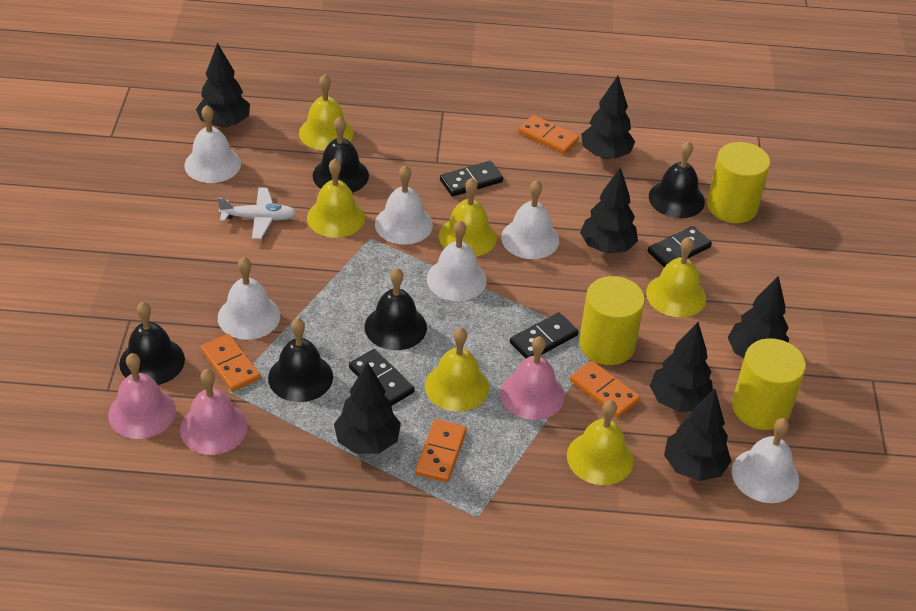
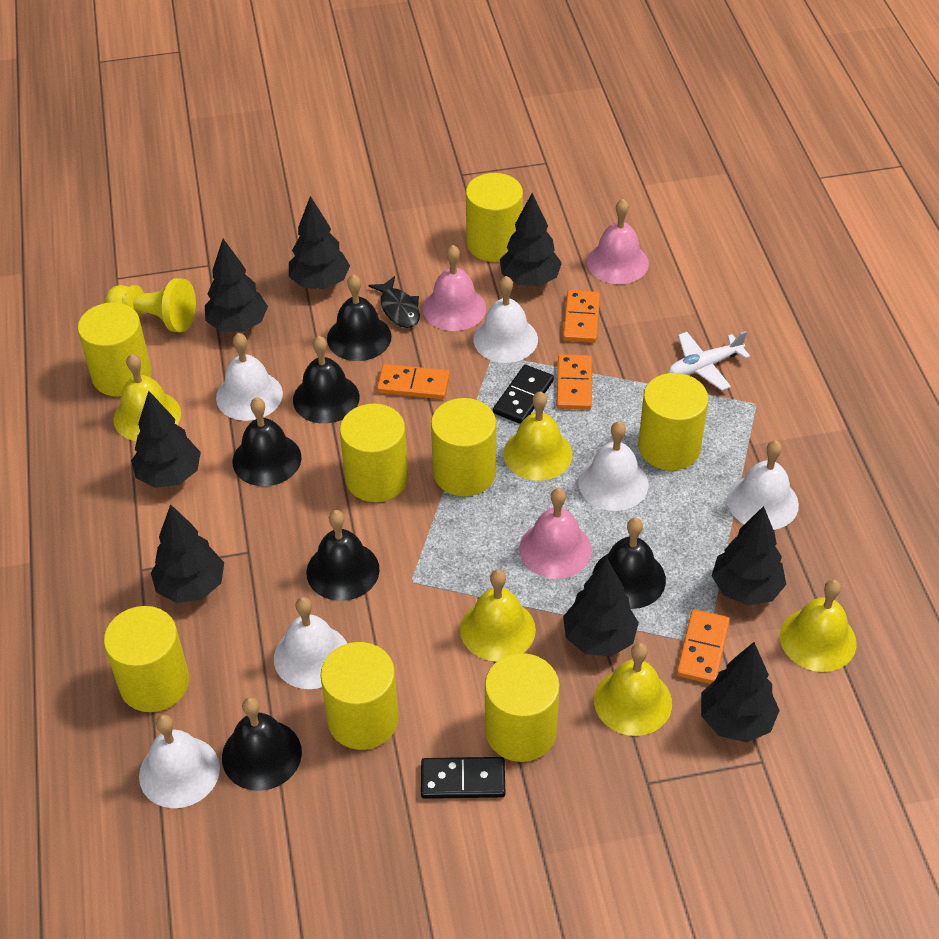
black bell: [119,302,185,385] [268,318,333,402] [313,117,369,193] [365,268,427,350] [649,141,705,218] = 5 -> [222,697,302,791] [232,397,302,486] [293,336,360,423] [306,510,380,601] [327,274,392,361] [592,518,666,609] = 6
black domino: [349,349,415,406] [440,161,503,197] [510,312,578,359] [648,226,712,267] = 4 -> [421,757,505,799] [493,365,554,424] = 2
black fish: none = 0 -> [368,276,420,328] = 1
black tree: [196,43,250,128] [334,362,401,454] [580,167,638,254] [581,76,635,159] [650,322,713,412] [664,389,732,481] [728,276,789,358] = 7 -> [131,391,201,488] [151,504,224,603] [205,239,268,332] [289,196,350,289] [500,193,562,286] [563,558,639,656] [701,642,780,742] [712,506,786,606] = 8
yellow bell: [299,74,354,151] [307,158,365,238] [425,328,489,412] [439,178,497,257] [567,400,634,485] [646,237,706,317] = 6 -> [113,354,181,441] [460,569,536,662] [504,392,572,481] [594,643,672,736] [780,579,857,672] = 5
yellow cylinder: [579,276,645,365] [707,142,770,223] [732,338,806,430] = 3 -> [77,302,152,397] [104,606,189,712] [320,642,399,750] [340,404,408,502] [431,398,496,497] [466,173,523,262] [485,653,560,762] [638,373,709,471] = 8
yellow pawn: none = 0 -> [106,278,196,332] = 1

